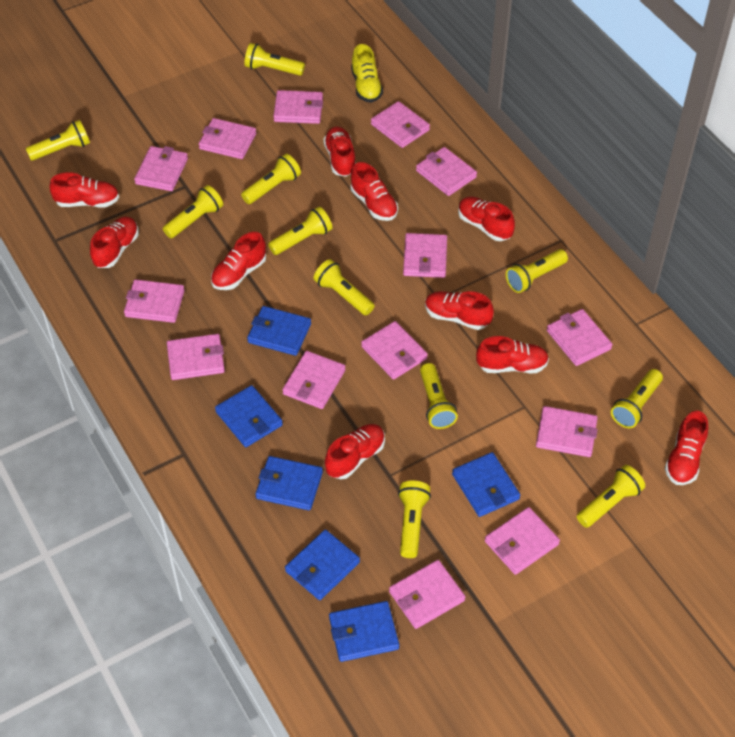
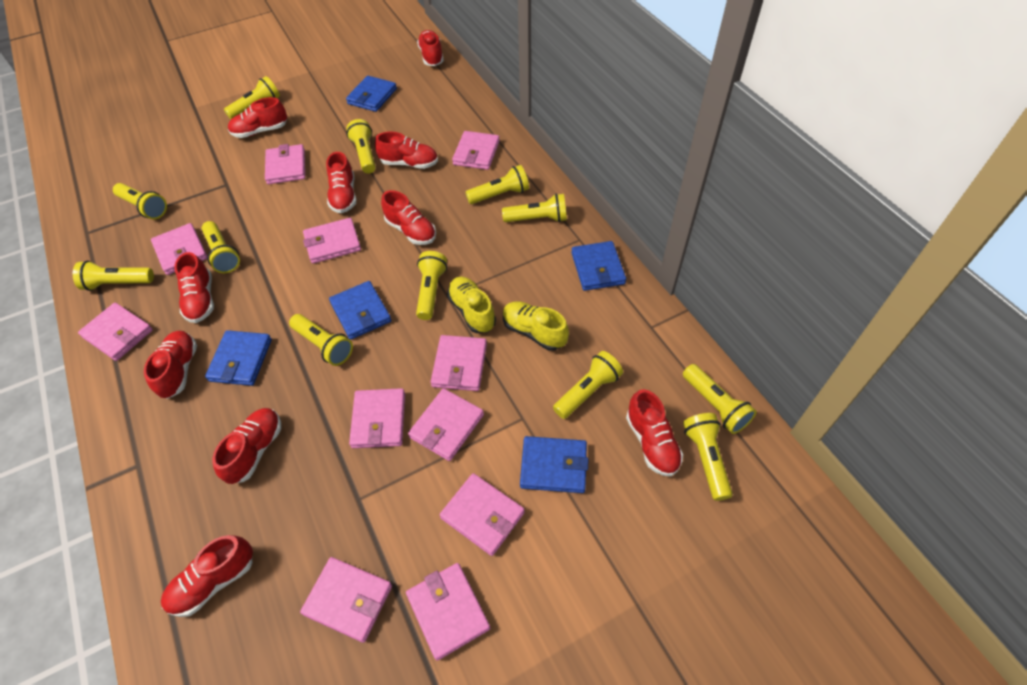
blue wallet: [215,385,283,447] [247,306,311,356] [255,456,323,510] [285,529,360,600] [329,601,399,662] [452,452,520,517] = 6 -> [205,330,272,386] [329,281,391,340] [346,76,397,112] [520,436,588,493] [571,241,626,291] = 5
pink wallet: [124,279,185,323] [134,146,188,191] [167,334,225,380] [199,118,256,159] [273,90,323,124] [282,351,346,409] [361,321,428,380] [371,101,430,148] [389,560,465,629] [403,233,447,278] [416,147,477,196] [485,507,560,575] [536,406,598,457] [547,309,613,366] = 14 -> [78,303,153,361] [151,223,208,275] [265,144,305,184] [300,557,392,643] [303,218,361,264] [349,388,405,448] [406,563,490,661] [408,388,484,461] [431,335,487,391] [440,473,525,556] [452,131,500,170] = 11
yellow flashlight: [26,120,90,161] [163,185,223,238] [241,154,301,204] [244,43,305,76] [268,206,332,255] [314,259,375,315] [398,481,431,558] [420,363,458,429] [506,249,568,293] [577,465,645,528] [611,369,663,428] = 11 -> [73,261,154,291] [113,183,167,219] [202,221,240,273] [224,76,280,119] [289,314,353,366] [346,119,376,174] [416,251,447,320] [465,165,529,204] [502,193,567,222] [553,351,623,419] [683,364,757,434] [683,413,733,501] = 12
yellow shoe: [351,44,383,103] = 1 -> [447,276,496,333] [503,301,569,351] = 2

